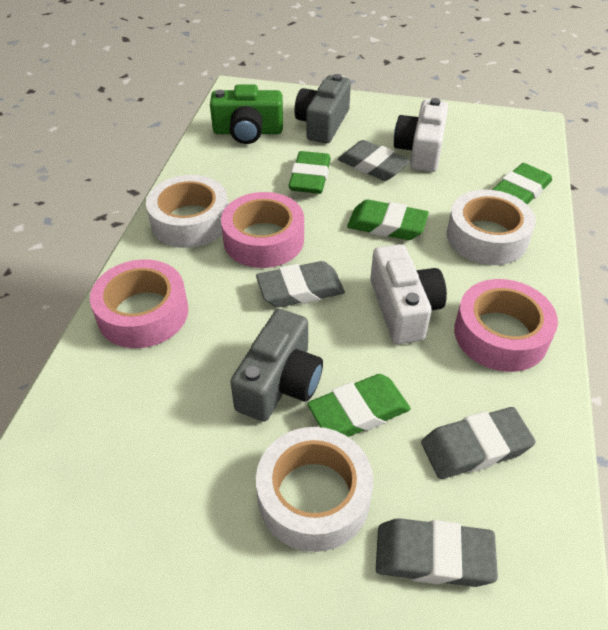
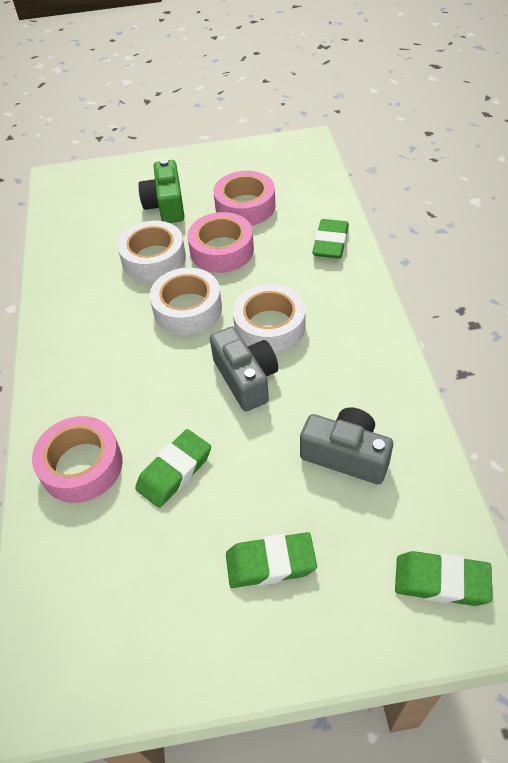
grey eraser: [256,261,345,307] [338,140,411,181] [376,518,498,587] [421,407,535,479] = 4 -> none = 0
white camera: [370,244,447,344] [394,98,448,172] = 2 -> none = 0

